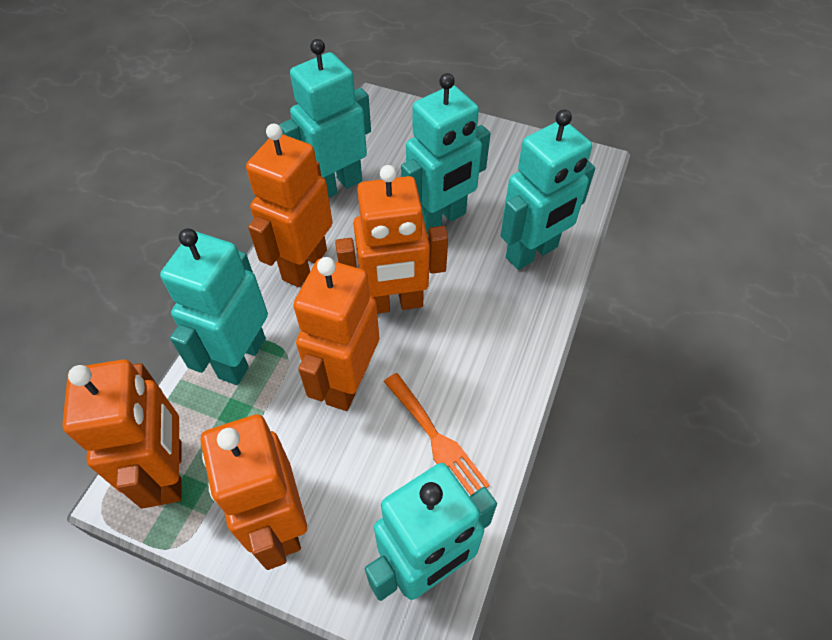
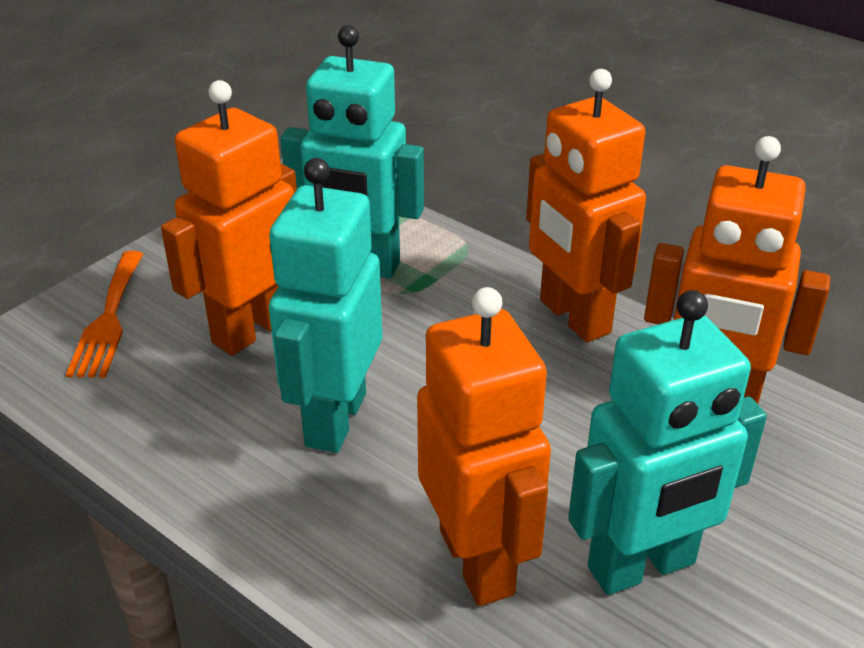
orange robot: [62,359,181,508] [201,414,307,570] [246,124,333,287] [293,257,379,411] [335,165,448,314] = 5 -> [161,80,297,355] [417,287,551,606] [526,69,646,342] [644,136,831,404] = 4
turquoise robot: [160,228,268,385] [279,39,371,198] [365,463,497,601] [401,73,491,235] [500,109,595,270] = 5 -> [269,158,382,453] [281,25,424,278] [568,290,767,595] = 3

